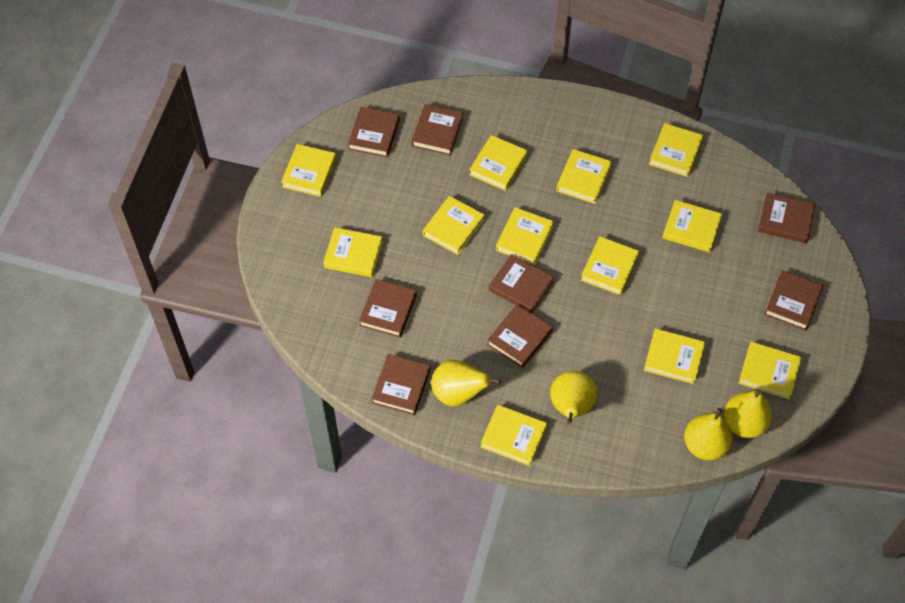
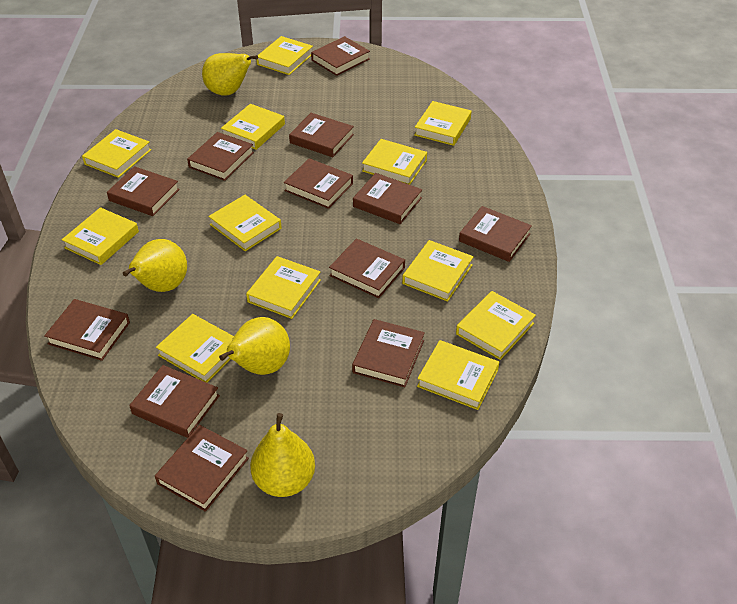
brown book: [348,107,400,157] [359,279,417,338] [372,354,431,415] [411,104,463,155] [487,304,553,368] [489,254,554,313] [758,193,816,243] [764,270,823,330] = 8 -> [44,299,130,361] [107,166,180,216] [129,365,220,438] [155,425,249,512] [187,132,254,181] [284,158,353,209] [289,113,354,157] [311,36,370,76] [329,239,405,298] [352,319,425,387] [353,173,422,224] [459,206,532,262] = 12

